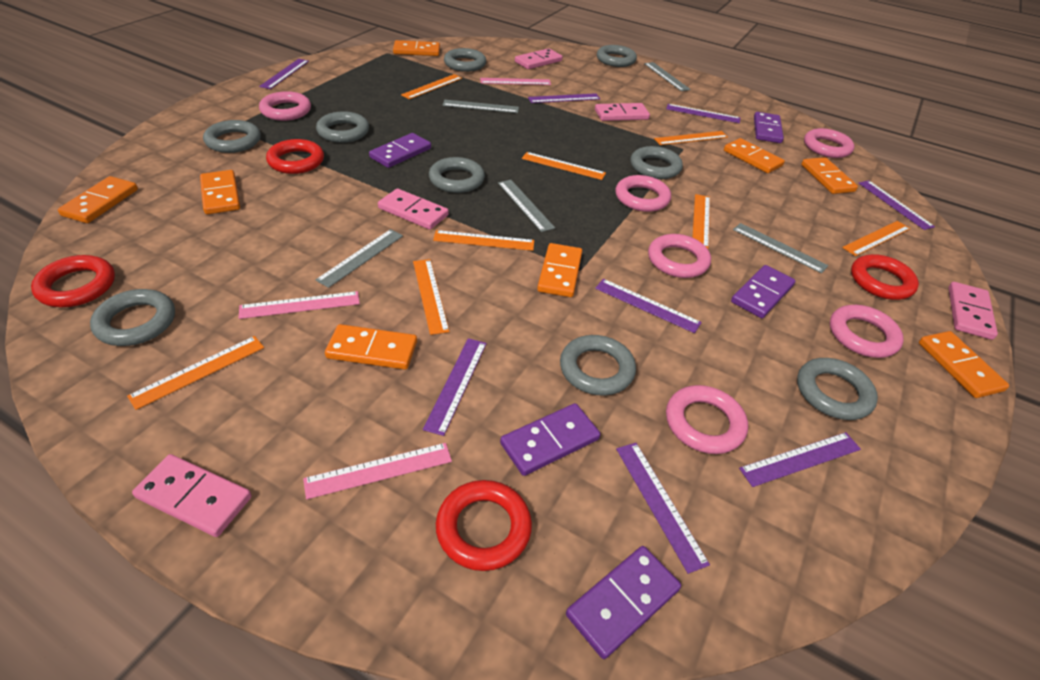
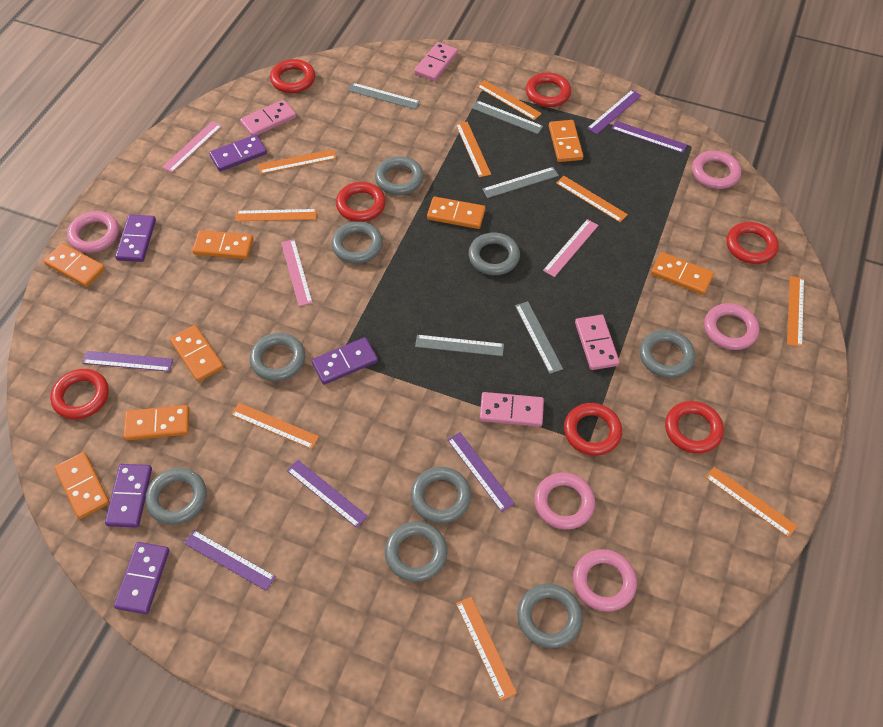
orange ruler: [127,336,264,410] [401,74,462,99] [413,259,450,335] [433,230,534,251] [522,152,606,180] [654,131,728,145] [692,194,710,249] [842,221,911,256] = 8 -> [231,403,319,449] [236,209,317,221] [258,149,336,174] [456,122,491,177] [456,597,517,701] [477,80,542,120] [556,176,628,222] [705,467,797,538] [787,276,804,347] = 9
pink domino: [132,454,252,537] [378,188,449,230] [515,48,562,69] [595,103,650,121] [948,282,998,340] = 5 -> [240,100,296,136] [414,42,458,81] [480,392,544,427] [575,315,620,370] = 4
pink ring: [259,91,311,121] [615,175,671,212] [648,234,711,278] [666,385,748,454] [804,128,855,158] [830,305,904,358] = 6 -> [67,211,119,253] [534,473,595,530] [573,549,637,612] [692,151,741,189] [704,303,759,350] = 5
purple ruler: [259,59,309,89] [423,338,487,436] [528,93,600,103] [595,279,702,333] [616,443,710,574] [666,104,740,123] [739,432,861,487] [859,180,935,230] = 8 -> [82,351,173,372] [184,530,276,591] [287,460,368,528] [447,432,515,512] [587,90,642,134] [611,121,687,153] = 6
red ring: [31,255,115,307] [266,139,324,174] [436,480,532,571] [851,254,919,300] = 4 -> [50,369,109,419] [270,59,315,93] [336,182,386,222] [526,72,571,107] [564,403,622,456] [665,401,724,454] [727,222,779,264] = 7

